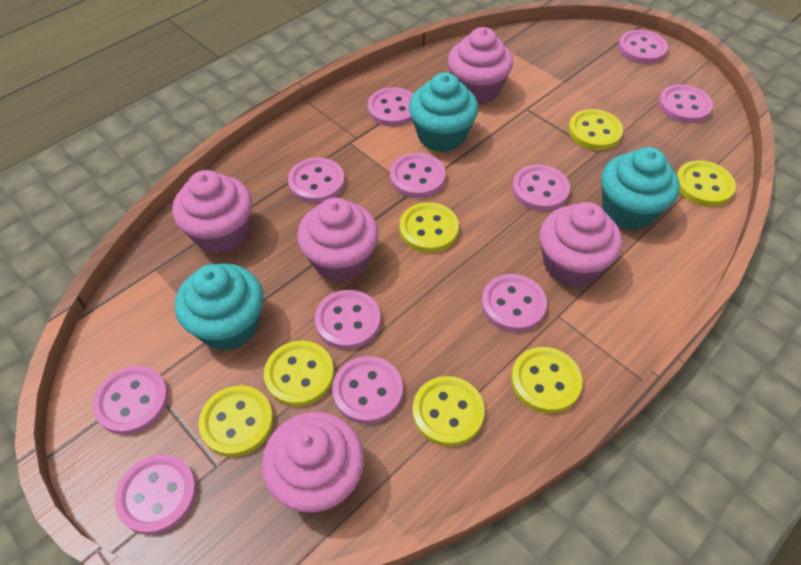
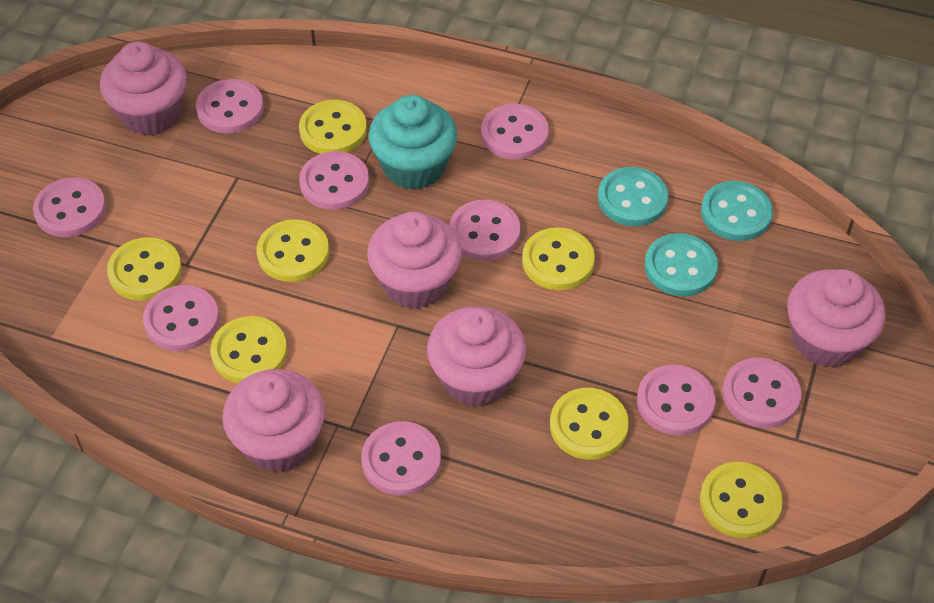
pink button: [93,366,169,435] [115,454,197,535] [288,157,345,203] [315,290,381,350] [332,356,403,424] [367,87,413,127] [390,153,446,198] [481,274,547,332] [512,165,570,211] [618,30,668,64] [658,84,713,123] = 11 -> [33,177,106,237] [143,285,219,351] [196,79,264,133] [299,151,369,210] [361,421,441,496] [449,200,520,261] [481,104,549,160] [637,364,715,435] [722,358,802,428] = 9
turquoise button: none = 0 -> [598,167,669,226] [644,233,718,296] [701,181,773,241] = 3
turquoise cupcake: [175,264,263,351] [409,72,478,152] [601,147,680,230] = 3 -> [368,95,457,190] = 1

